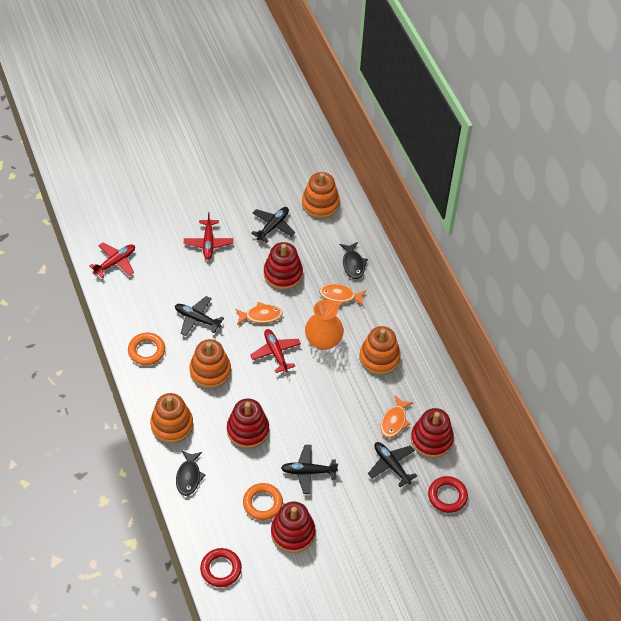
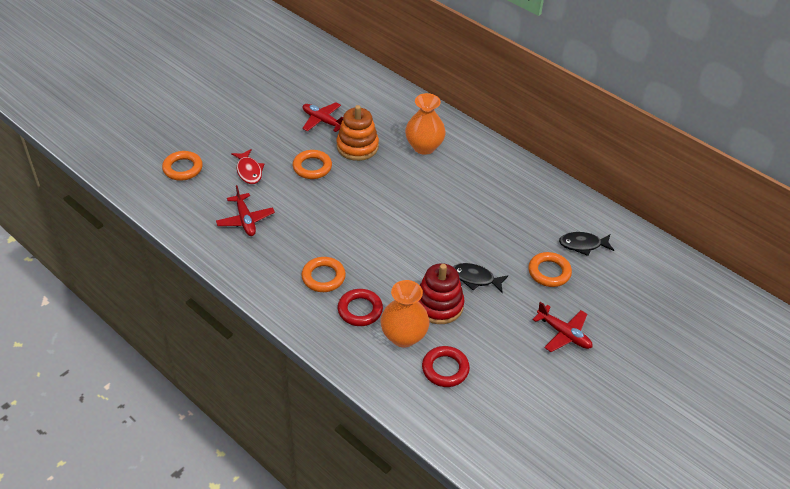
black plane: [175,296,224,336] [251,207,295,243] [281,445,338,494] [368,442,417,488] = 4 -> none = 0
orange fish: [235,302,283,325] [319,284,366,307] [380,396,413,438] = 3 -> none = 0
orange ring: [128,333,165,365] [243,483,283,520] = 2 -> [162,151,203,181] [293,150,332,179] [301,257,346,292] [528,252,572,287] = 4
orange stacking toy: [150,393,193,443] [190,339,231,389] [302,172,340,219] [359,326,401,375] = 4 -> [337,105,379,161] = 1
orange vase: [305,300,344,350] = 1 -> [381,280,430,348] [405,93,446,155] = 2
red fish: none = 0 -> [231,149,264,184] = 1
red stacking toy: [227,398,269,449] [264,242,303,290] [271,501,315,553] [411,408,454,458] = 4 -> [418,263,464,324] = 1

